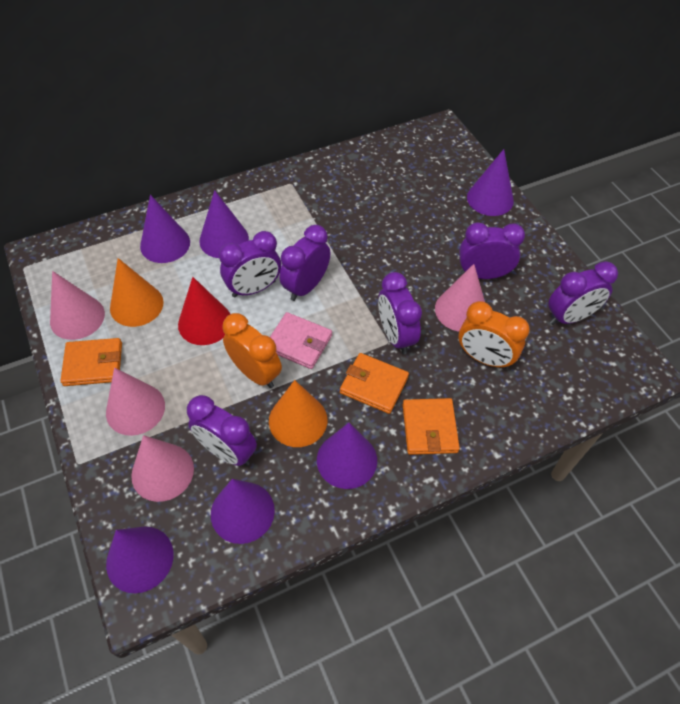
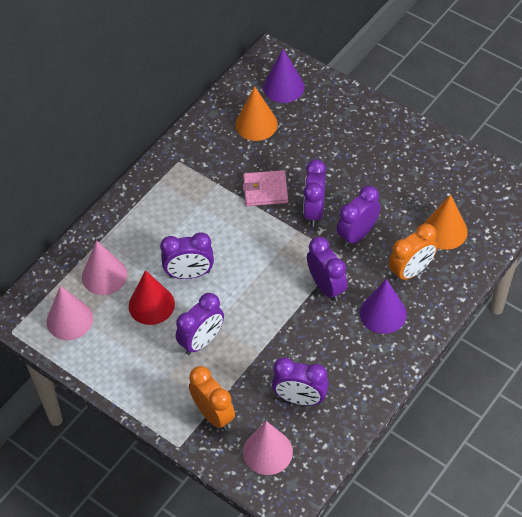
orange wallet: [60,338,122,386] [340,353,409,414] [403,398,460,455] = 3 -> none = 0
pink cone: [50,271,105,340] [106,368,165,436] [131,435,194,502] [435,264,485,332] = 4 -> [47,286,93,340] [82,240,127,295] [243,421,293,475] = 3
purple cone: [106,526,173,593] [140,195,190,263] [199,190,249,258] [211,479,275,544] [317,423,377,489] [467,149,514,216] = 6 -> [263,49,305,103] [360,279,407,334] = 2

